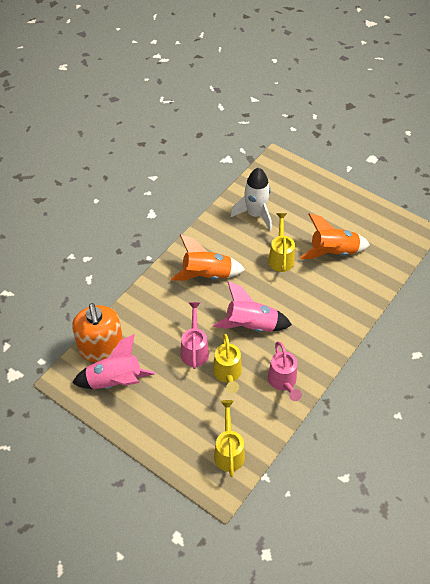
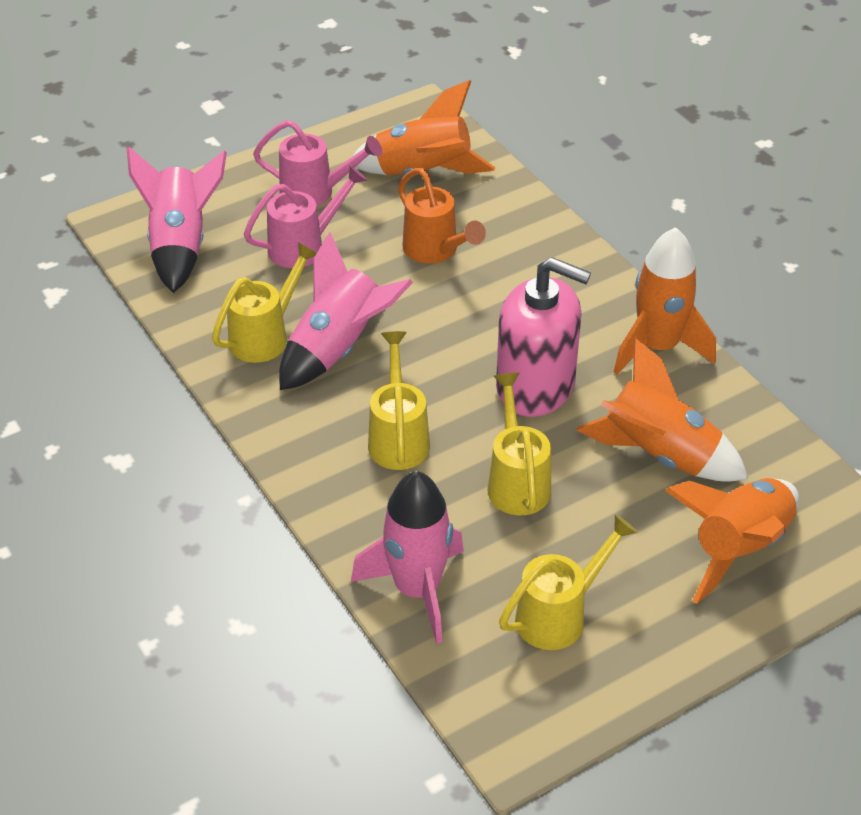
orange rocket: [171,234,245,281] [300,213,370,259] = 2 -> [352,80,495,175] [576,338,748,482] [614,227,716,374] [665,478,799,604] = 4
orange soap dispenser: [72,303,123,362] = 1 -> none = 0
orange watering can: none = 0 -> [398,168,486,263] = 1
pink rocket: [73,334,155,389] [213,281,292,332] = 2 -> [127,147,227,293] [279,232,413,390] [351,471,464,644] = 3
pink soap dispenser: none = 0 -> [496,257,591,417] = 1
white rocket: [230,168,272,231] = 1 -> none = 0
yellow watering can: [213,334,242,393] [214,400,245,477] [268,213,295,272] = 3 -> [212,242,316,363] [368,331,430,470] [487,373,551,515] [499,514,638,650] = 4

